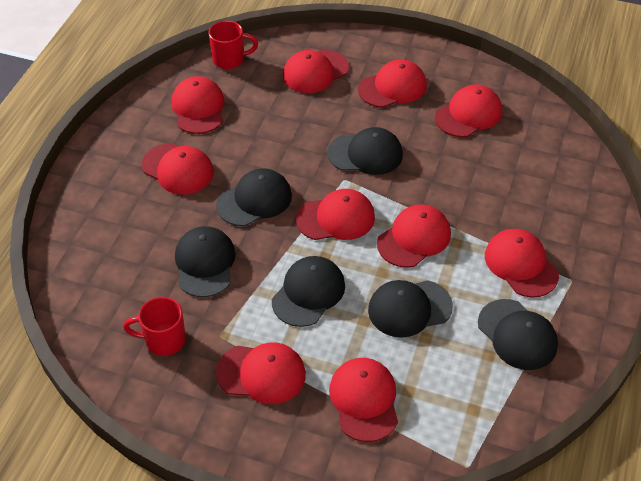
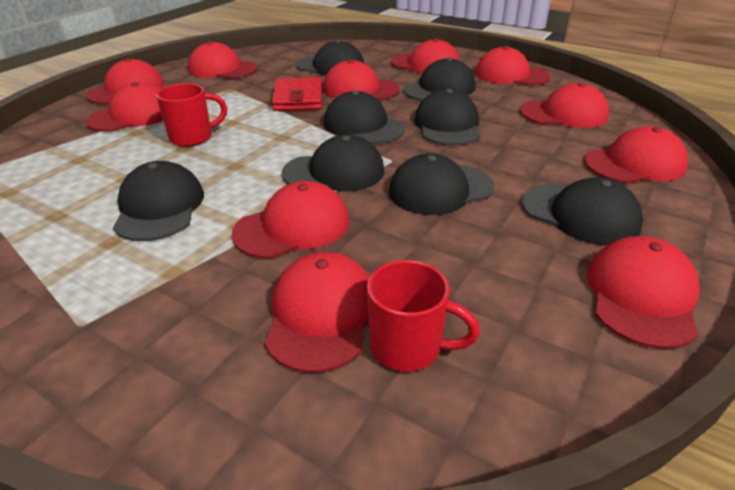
black cap: [175,226,236,297] [216,168,292,226] [272,256,345,327] [327,127,403,175] [368,280,453,338] [478,299,558,370] = 6 -> [113,161,204,241] [281,134,384,191] [296,40,364,75] [324,91,405,144] [389,153,495,215] [404,57,476,101] [414,89,481,145] [522,177,643,246] = 8
red cap: [142,144,214,195] [171,76,224,134] [216,343,306,404] [283,50,349,93] [296,189,375,240] [329,358,398,442] [358,59,427,108] [377,204,451,268] [435,85,502,137] [485,229,559,298] = 10 -> [85,82,163,132] [86,58,164,104] [188,41,257,79] [232,181,350,259] [265,252,370,373] [323,59,400,100] [391,39,460,74] [475,46,550,86] [520,83,609,128] [584,126,688,183] [587,236,699,349] = 11
red wallet: none = 0 -> [272,77,322,111] = 1

